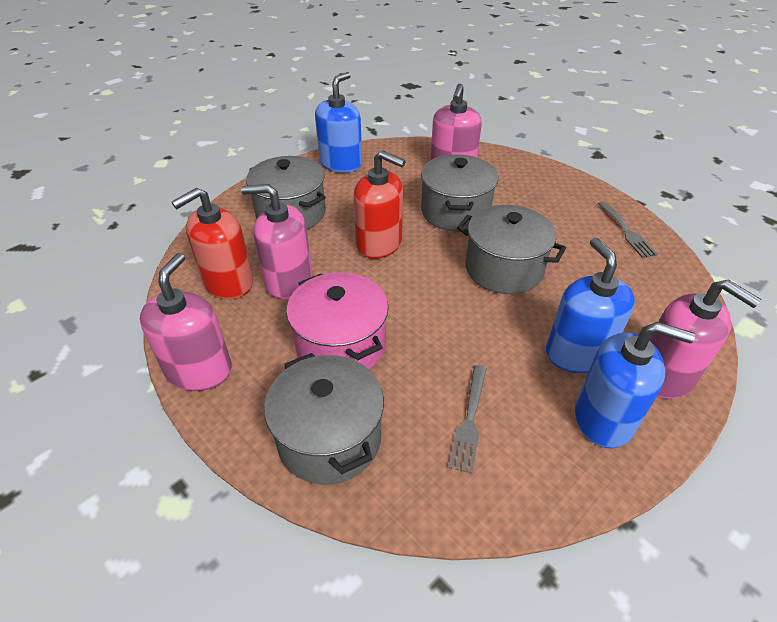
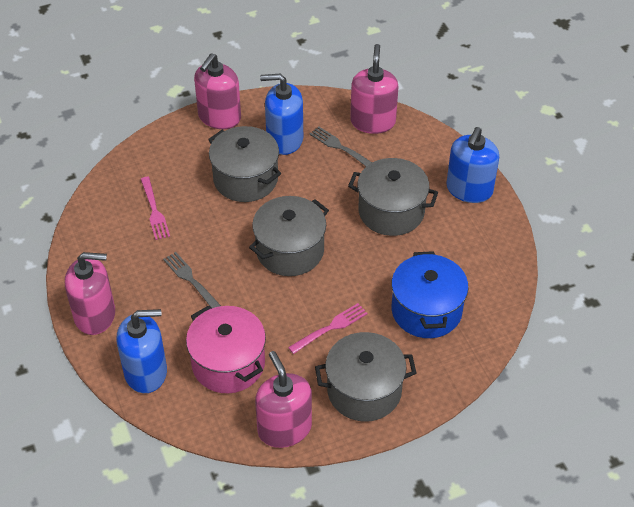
blue pot: none = 0 -> [391,251,468,338] = 1
pink fork: none = 0 -> [141,177,170,240] [288,303,368,354] = 2
red soap dispenser: [172,188,253,299] [353,150,406,259] = 2 -> none = 0

